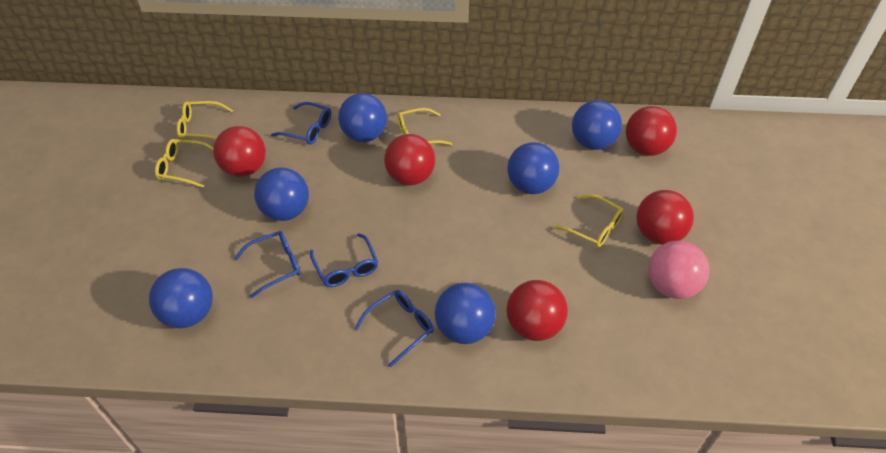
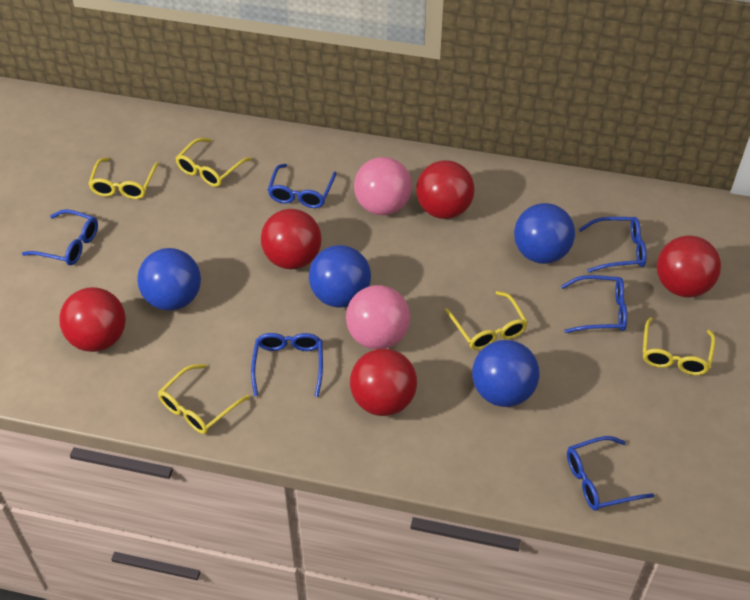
blue ball: [149,268,213,328] [254,167,309,221] [338,93,387,142] [435,283,496,344] [507,142,559,194] [572,100,622,150] = 6 -> [137,248,201,311] [309,245,371,308] [472,340,539,407] [514,203,575,264] = 4
blue glasses: [234,231,301,298] [271,102,331,144] [310,233,378,287] [354,290,434,368] = 4 -> [22,209,98,265] [251,333,323,397] [268,164,337,208] [561,275,627,333] [567,436,654,511] [579,217,647,273] = 6
pink ball: [648,241,709,299] = 1 -> [346,285,410,349] [354,157,412,215] = 2
yellow glasses: [155,139,213,188] [177,101,233,140] [397,108,452,145] [553,194,624,248] = 4 -> [88,157,159,199] [158,364,250,434] [176,138,252,187] [445,291,528,350] [643,317,716,375] = 5

